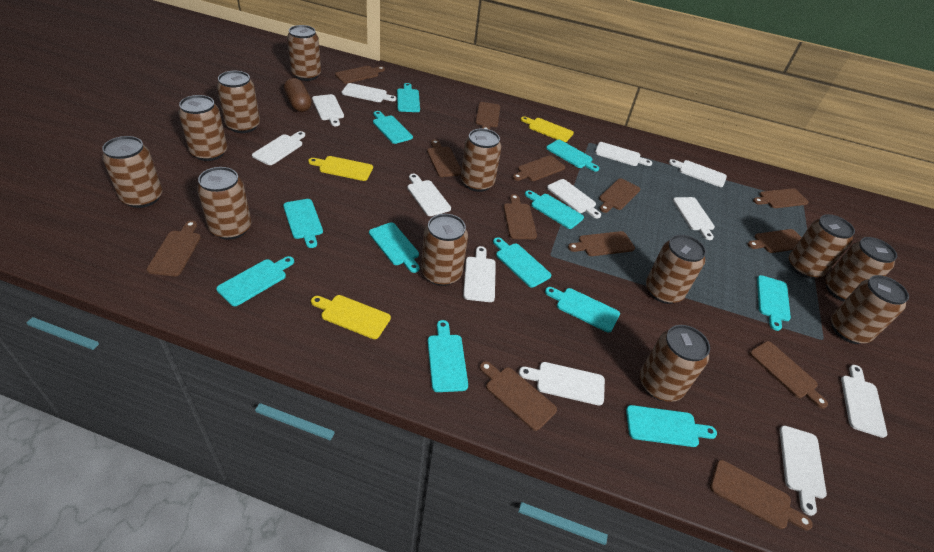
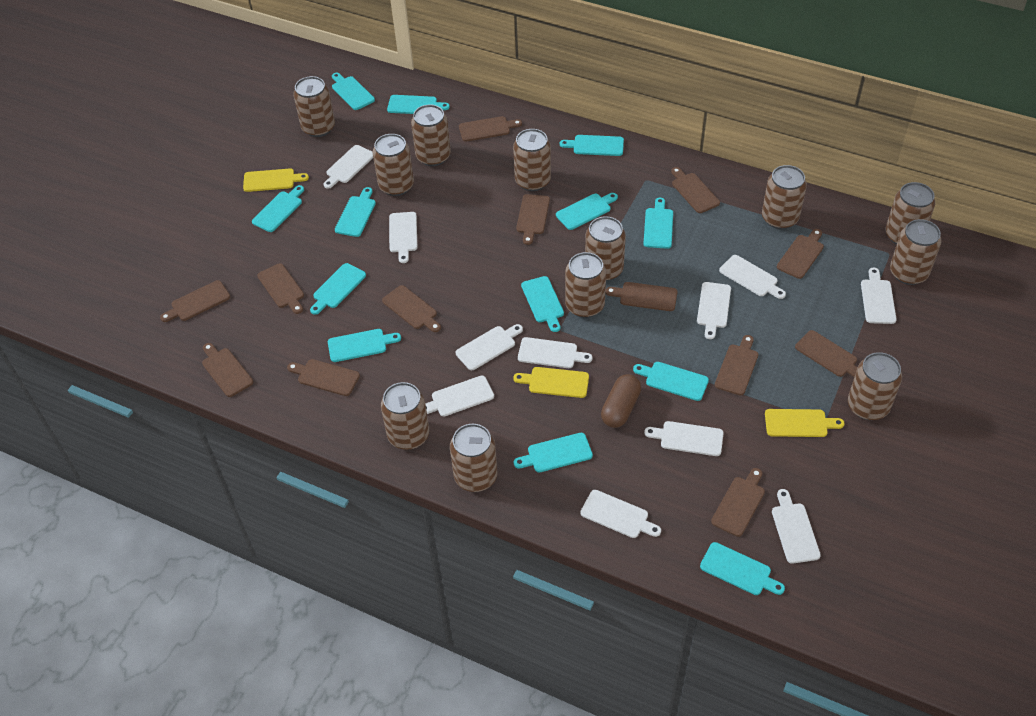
turquoise cutting board: [216,256,294,306] [283,199,323,248] [369,223,420,273] [373,111,413,144] [397,83,420,112] [428,320,468,392] [493,237,551,288] [525,190,584,229] [545,287,620,332] [546,140,599,172] [626,405,717,447] [757,275,791,331] = 12 -> [252,185,304,232] [310,263,366,315] [328,329,401,362] [332,73,375,110] [335,187,376,237] [387,95,450,114] [514,433,593,472] [521,276,564,332] [556,193,618,230] [560,135,624,156] [633,362,709,401] [643,198,673,249] [700,542,785,595] = 13
white cutting board: [252,131,305,165] [312,94,344,126] [342,83,397,102] [407,174,451,216] [463,246,496,302] [519,362,605,406] [547,179,601,218] [595,142,652,166] [669,159,727,187] [673,197,715,240] [780,426,827,516] [841,365,887,438] = 12 -> [324,145,373,189] [389,212,417,263] [426,375,494,416] [456,324,523,370] [518,337,592,368] [580,490,661,538] [644,421,724,456] [697,282,731,339] [719,255,786,299] [772,489,821,564] [861,268,897,324] = 11

